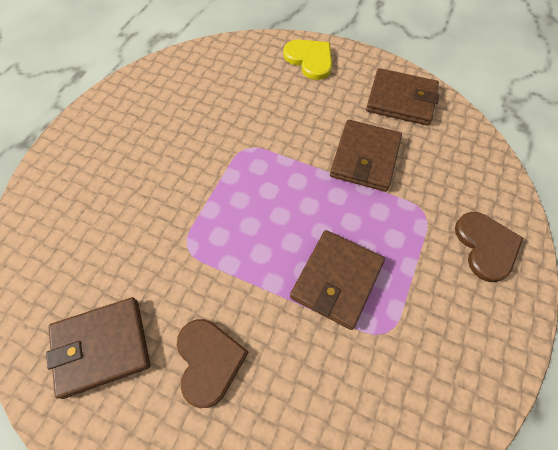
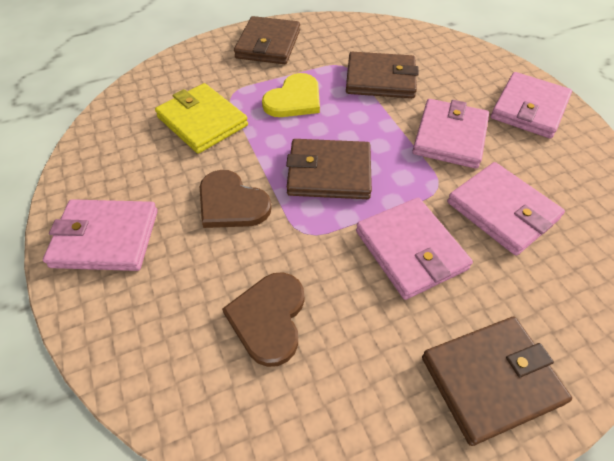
pink wallet: none = 0 -> [43,199,158,271] [356,198,473,300] [412,99,489,169] [447,162,565,256] [490,72,572,139] = 5
yellow wallet: none = 0 -> [155,83,248,154] = 1

